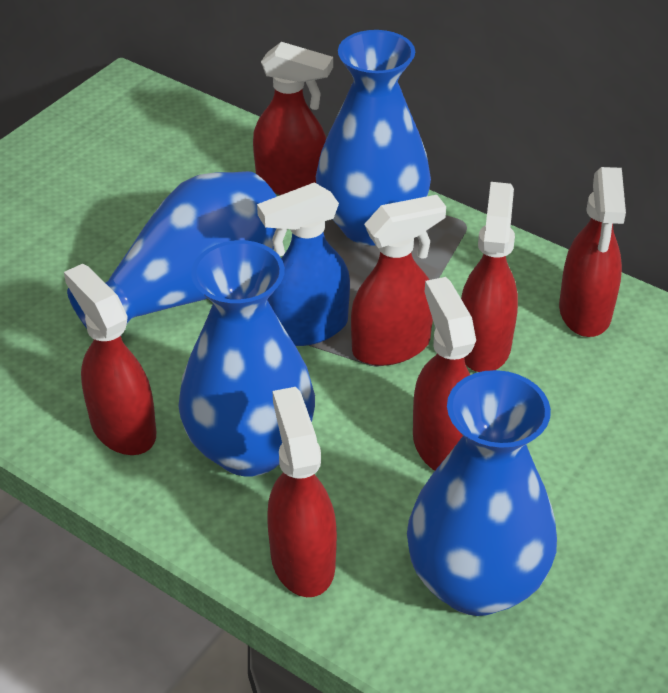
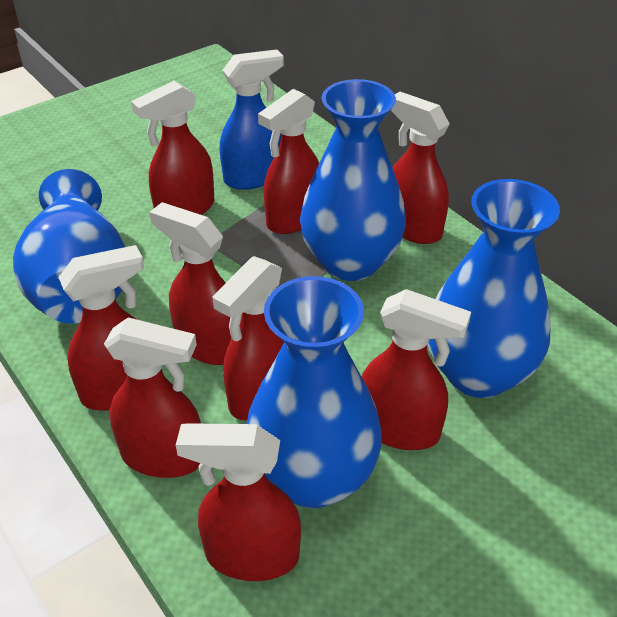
red spray bottle: [64,264,156,455] [253,42,333,195] [267,387,337,597] [351,195,446,366] [413,277,476,471] [461,182,518,372] [559,167,626,337] = 7 -> [58,245,144,411] [104,317,201,478] [131,81,215,215] [149,202,242,365] [176,423,301,581] [212,256,284,421] [258,89,319,234] [362,289,471,450] [391,92,450,244] = 9

